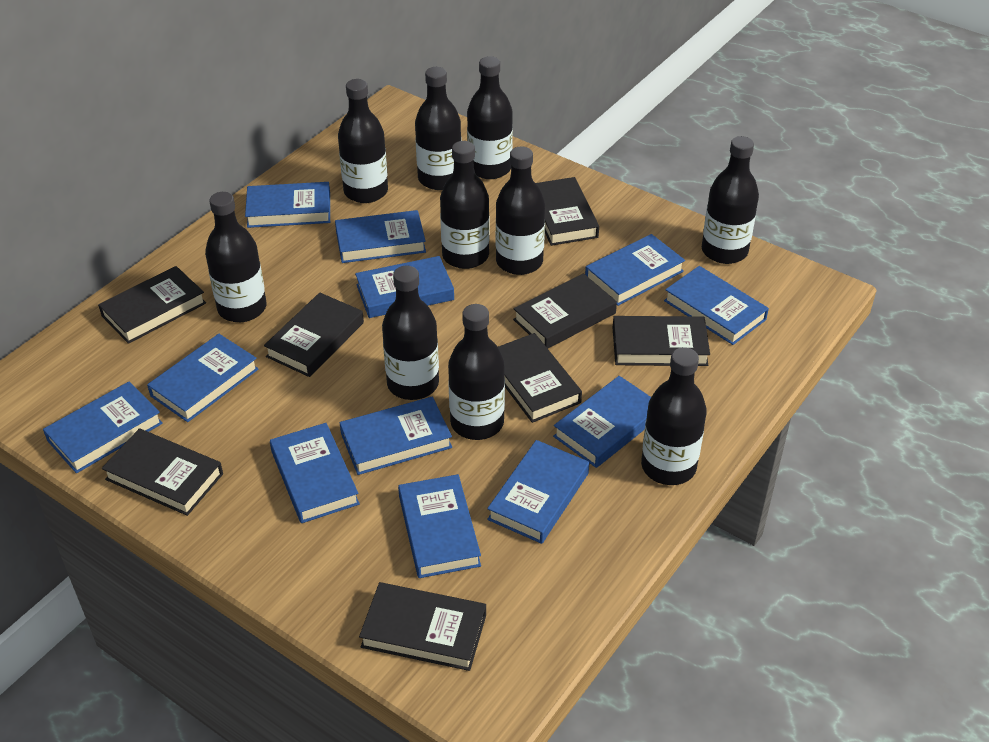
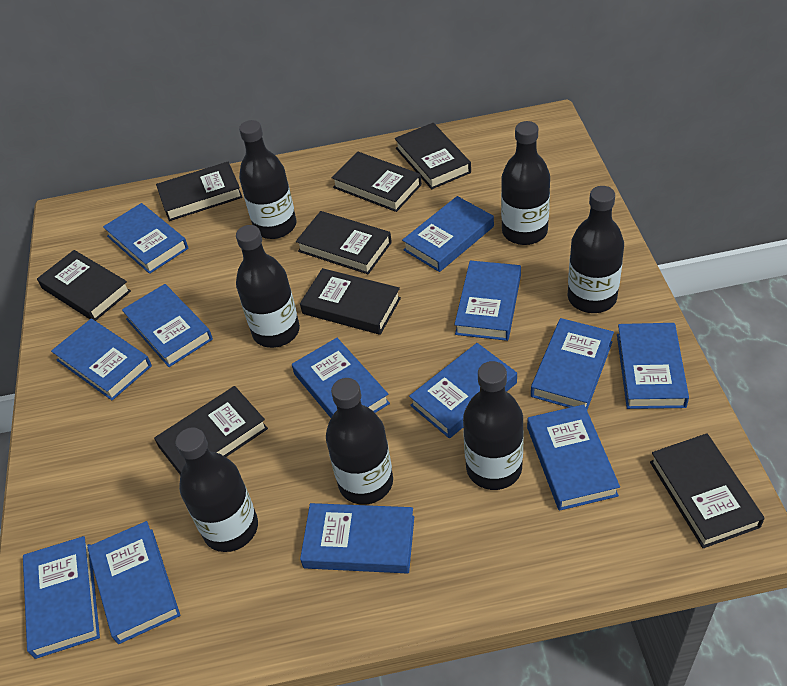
black bottle: [205,192,266,322] [338,79,388,203] [382,266,439,400] [415,67,461,190] [440,141,490,269] [448,304,505,440] [467,56,513,179] [496,146,545,275] [641,347,707,485] [702,136,759,264] = 10 -> [175,428,258,552] [236,225,300,348] [239,120,297,239] [326,378,393,505] [463,361,524,490] [501,121,550,245] [568,186,624,313] = 7
blue book: [43,381,163,473] [147,334,258,422] [245,182,330,228] [270,423,360,523] [335,210,426,263] [340,397,452,475] [355,256,454,318] [398,474,481,578] [487,440,589,544] [553,376,651,468] [585,234,685,306] [664,266,769,345] = 12 -> [23,536,100,659] [51,319,152,400] [88,521,180,644] [103,203,188,274] [122,284,213,367] [292,338,390,418] [300,503,414,573] [402,196,494,272] [409,343,517,438] [454,260,521,341] [527,404,620,511] [531,318,614,410] [617,323,689,409] = 13

